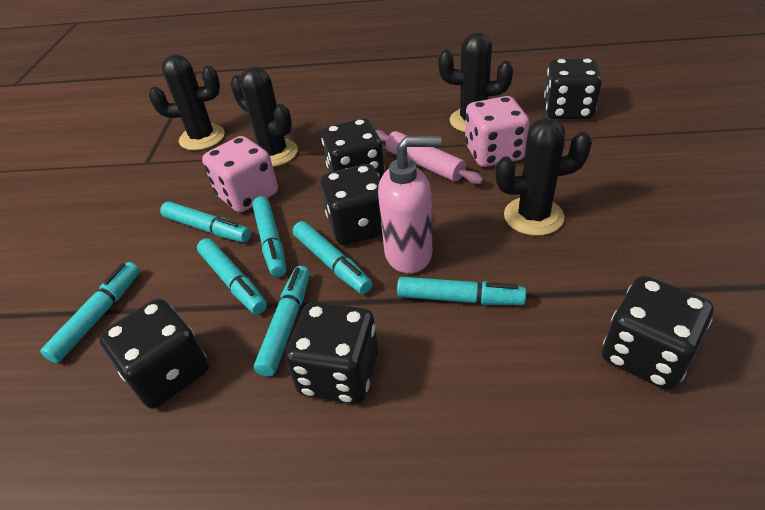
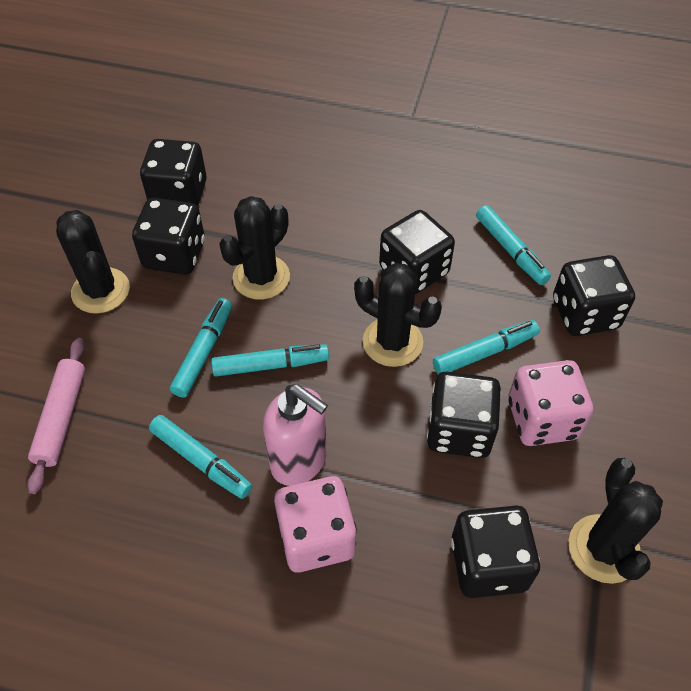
turquoise marker: [40,262,140,363] [160,201,251,242] [197,238,267,314] [252,196,286,277] [254,266,310,376] [293,221,372,294] [397,277,526,305] = 7 -> [149,415,252,499] [170,298,232,398] [211,344,329,376] [433,320,540,374] [476,205,551,285] = 5

